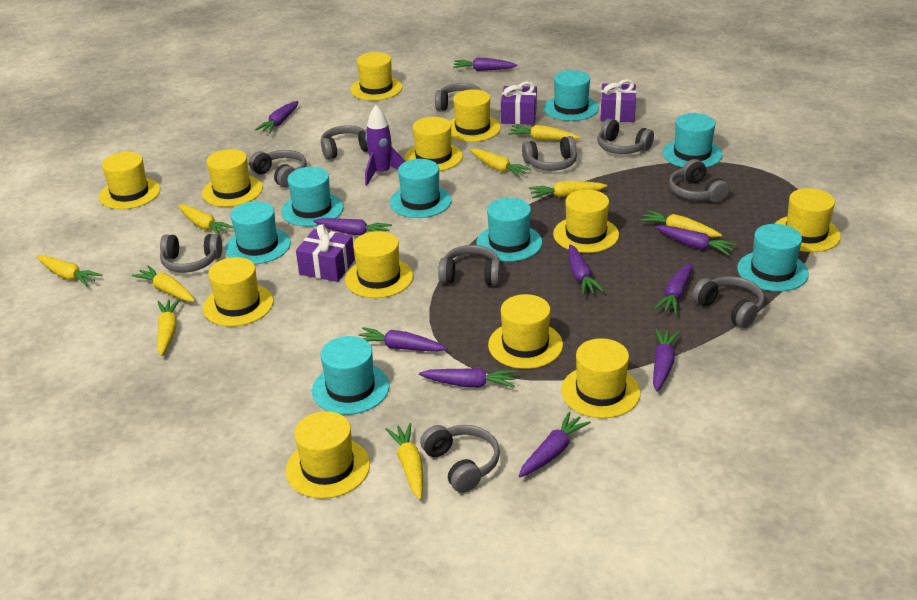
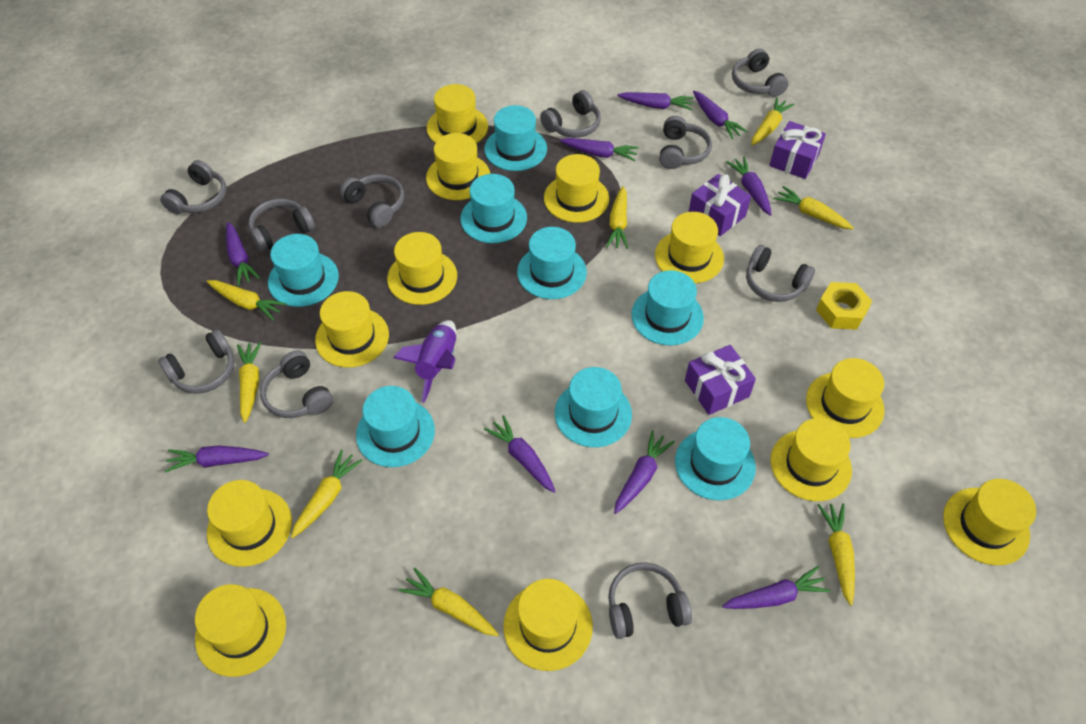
purple carrot: [255,101,299,133] [313,218,392,236] [359,327,448,352] [419,368,516,388] [453,58,518,71] [519,412,591,477] [568,244,604,295] [653,329,680,392] [654,263,692,315] [655,225,737,256] = 10 -> [165,445,269,473] [226,222,260,286] [484,415,556,493] [560,138,639,161] [614,430,675,514] [617,92,694,110] [693,91,748,139] [722,566,831,609] [726,157,772,216] = 9
yellow carrot: [37,255,102,287] [131,265,195,302] [157,299,181,356] [178,204,234,235] [385,423,423,500] [470,149,531,177] [508,125,580,140] [529,181,607,198] [640,210,722,237] = 9 -> [206,280,286,321] [237,342,261,423] [291,450,363,538] [399,568,499,637] [606,186,628,249] [751,97,794,145] [774,186,854,230] [818,503,855,606] = 8
yellow nut: none = 0 -> [816,282,872,330] = 1

